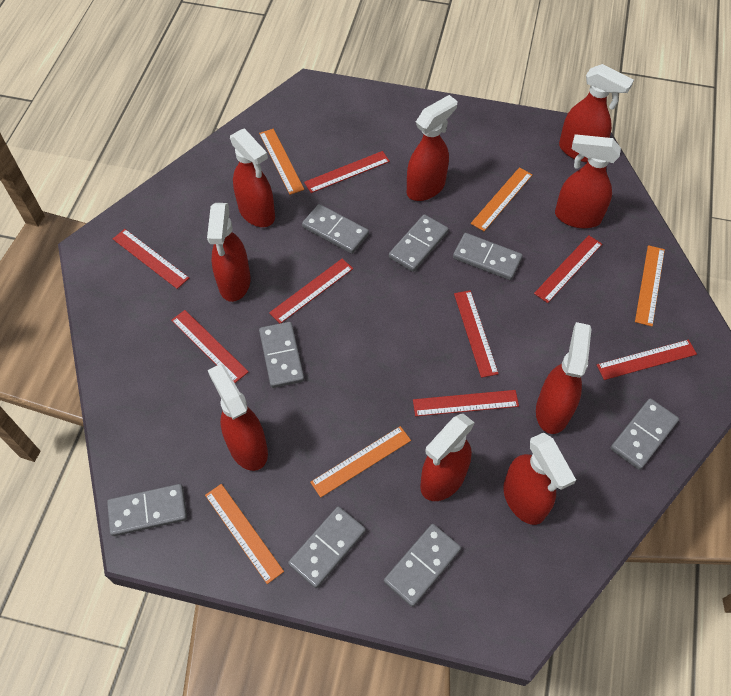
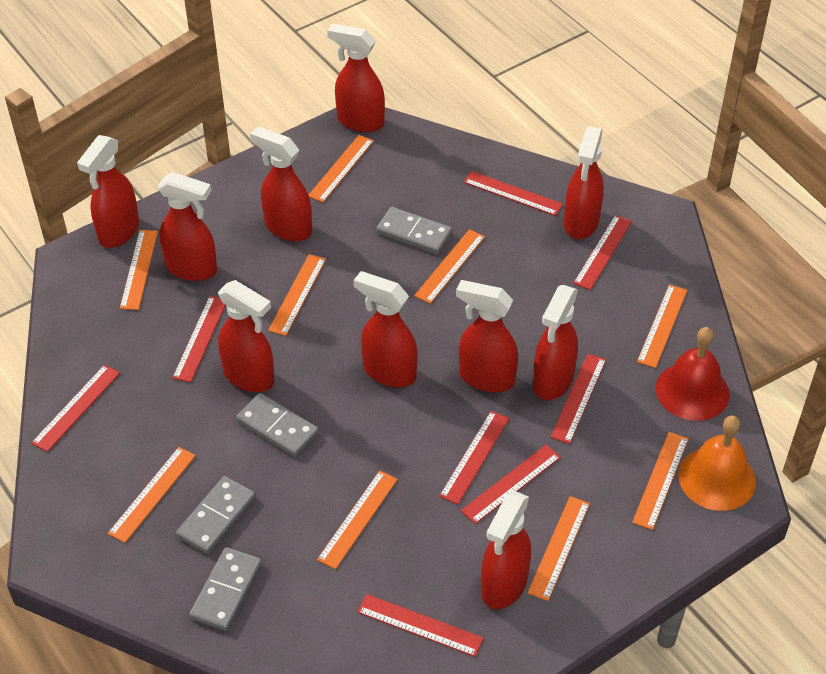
grey domino: [107,484,187,536] [259,322,304,388] [288,506,366,588] [302,204,369,254] [384,524,461,607] [389,214,449,272] [453,233,523,280] [610,398,679,470] = 8 -> [176,476,256,554] [189,547,262,631] [236,393,319,457] [376,207,452,254] = 4
orange bell: none = 0 -> [678,416,756,511] = 1
orange ruler: [205,484,284,584] [259,129,304,195] [310,426,411,498] [471,167,533,231] [635,245,665,326] = 5 -> [108,447,196,543] [120,230,158,310] [268,254,326,336] [309,135,374,202] [317,470,398,569] [414,229,485,304] [528,496,590,601] [632,432,688,530] [637,285,687,368] = 9
red bell: none = 0 -> [656,327,730,421] = 1
red spray bottle: [207,203,251,302] [208,364,268,471] [230,128,275,227] [407,95,457,201] [420,414,475,501] [503,433,576,525] [536,322,591,434] [555,134,621,228] [559,64,634,162] = 9 -> [77,135,139,248] [158,172,217,281] [218,280,274,392] [250,126,312,241] [327,23,385,132] [354,271,417,387] [456,280,518,392] [481,491,531,609] [533,285,578,400] [564,126,604,239] = 10

